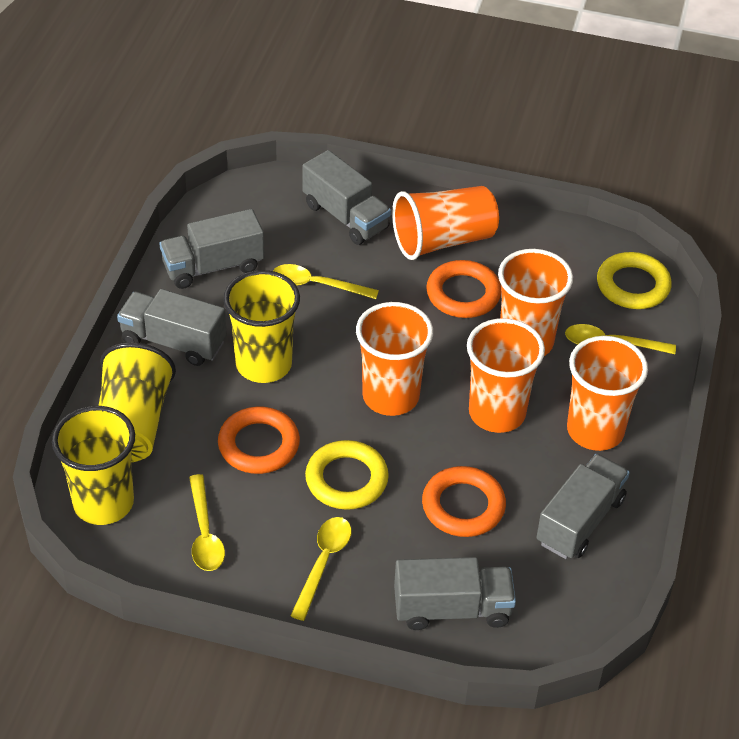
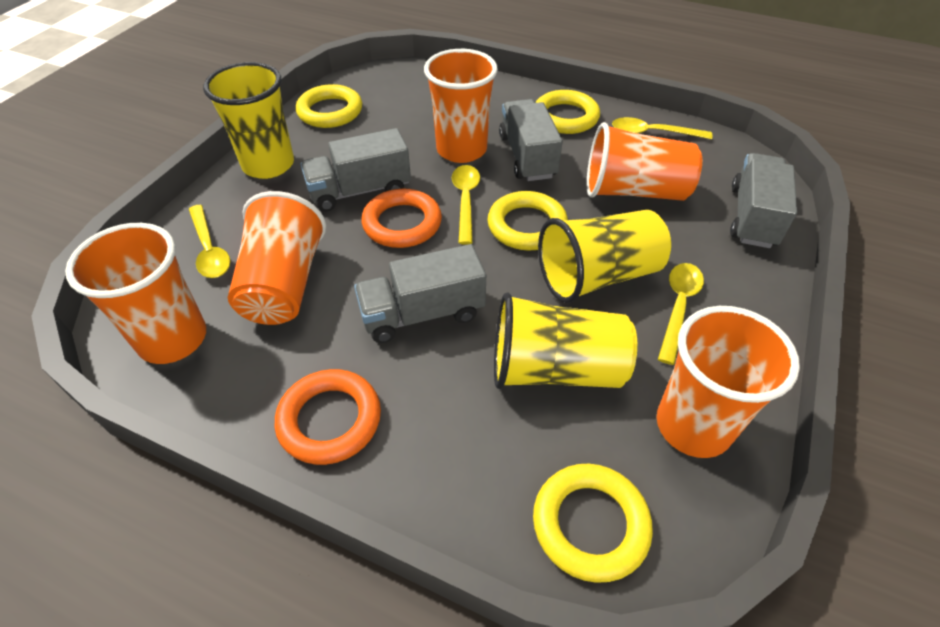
grey truck: [117,289,227,366] [159,209,264,289] [302,150,391,245] [394,557,516,630] [536,454,630,559] = 5 -> [300,128,411,212] [354,244,486,343] [499,99,563,181] [730,153,797,248] = 4
orange ring: [218,407,300,474] [422,466,506,537] [426,260,501,318] = 3 -> [275,369,381,465] [361,189,442,248] = 2
yellow ring: [305,440,389,510] [597,252,672,309] = 2 -> [296,84,362,128] [487,191,568,251] [533,464,653,583] [536,90,600,134] = 4

